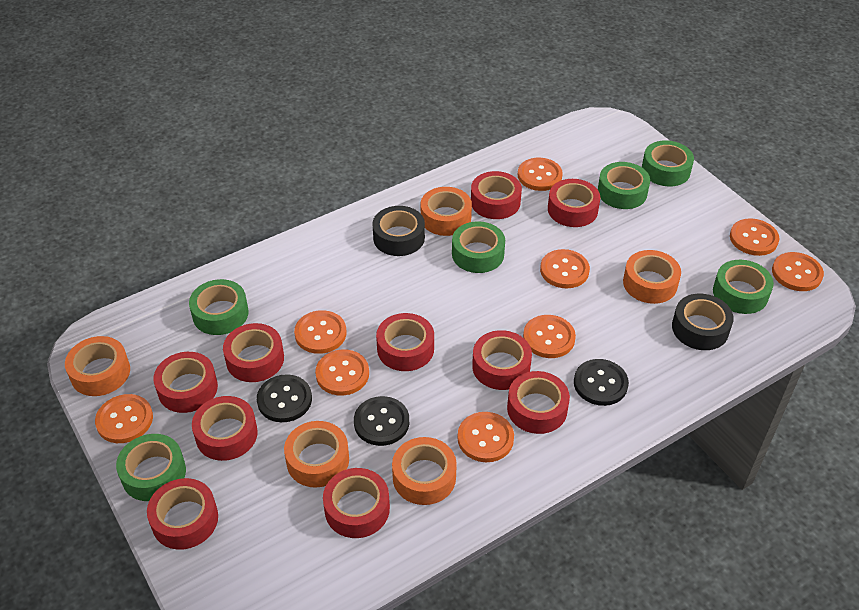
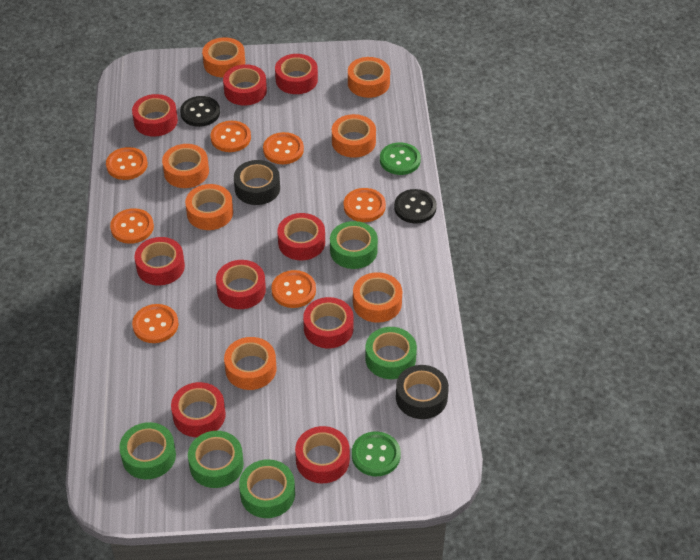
black button: [257,374,312,422] [354,396,409,446] [574,359,629,406] = 3 -> [180,96,220,127] [394,189,437,224] = 2
green button: none = 0 -> [352,432,401,476] [380,142,421,175] = 2
green tape: [116,434,186,501] [189,279,249,335] [452,221,505,273] [598,162,650,209] [642,140,694,186] [713,260,774,314] = 6 -> [119,422,176,479] [188,431,244,488] [239,459,295,518] [330,221,378,269] [365,327,417,379] = 5
orange button: [95,394,153,443] [294,310,347,354] [315,349,369,396] [458,412,514,462] [518,158,563,191] [523,315,576,358] [540,249,590,288] [730,218,779,256] [772,252,824,291] = 9 -> [106,147,148,180] [110,208,154,244] [132,304,179,343] [210,121,251,152] [263,132,304,164] [271,270,316,308] [344,188,386,222] = 7
orange tape: [65,336,130,396] [284,421,349,488] [392,437,457,505] [421,187,472,236] [623,250,681,304] = 5 -> [162,144,209,188] [185,184,233,230] [202,37,245,77] [224,337,276,390] [332,114,376,158] [348,57,390,98] [353,272,402,323] = 7
red tape: [147,478,218,550] [153,352,218,413] [192,396,258,461] [223,323,284,382] [323,468,390,538] [376,313,434,371] [471,171,522,219] [472,330,532,390] [507,371,570,434] [548,179,600,227] = 10 -> [132,94,178,137] [134,237,185,286] [171,382,226,437] [216,260,266,309] [223,64,267,105] [275,54,318,94] [277,213,325,260] [295,426,350,483] [303,297,354,348] = 9

